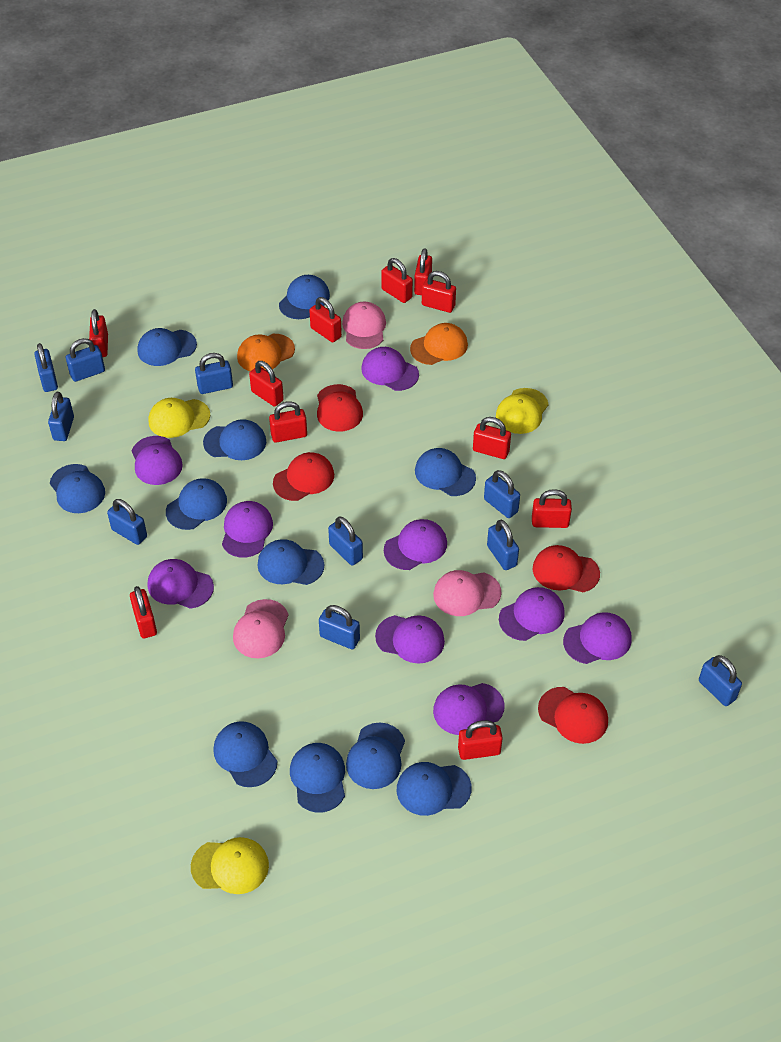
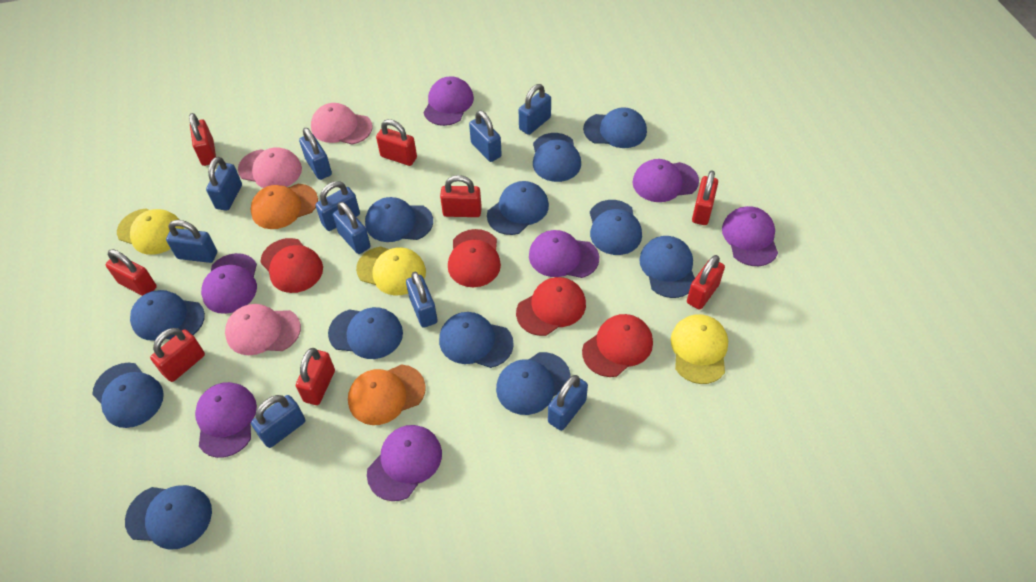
blue cap: [50,464,105,513] [137,328,197,366] [166,478,227,530] [203,419,266,460] [213,721,277,787] [258,539,324,585] [279,275,330,319] [290,743,345,813] [346,723,405,789] [397,762,472,816] [415,448,476,496] = 11 -> [92,363,164,428] [125,485,212,549] [130,290,205,341] [328,307,403,359] [365,197,433,242] [439,312,514,368] [487,181,549,235] [496,352,571,415] [533,133,581,182] [583,107,647,148] [590,200,642,255] [639,236,695,298] = 12
purple cap: [132,436,183,485] [148,559,214,609] [222,501,273,558] [361,347,419,391] [375,615,445,664] [384,519,447,570] [433,683,505,735] [499,587,565,641] [563,612,632,664] = 9 -> [195,382,257,458] [201,253,257,314] [367,425,442,501] [423,76,474,126] [529,230,599,278] [633,159,699,202] [722,206,778,266] = 7
red padlock: [89,309,108,357] [130,586,157,638] [249,361,284,407] [269,401,307,443] [309,297,342,343] [381,258,413,303] [414,248,432,295] [422,271,456,313] [458,720,503,760] [473,417,511,459] [532,489,572,528] = 11 -> [106,249,157,296] [150,328,205,382] [189,113,216,166] [296,348,335,405] [376,119,417,166] [440,175,482,217] [687,255,725,310] [692,170,718,225] = 8

